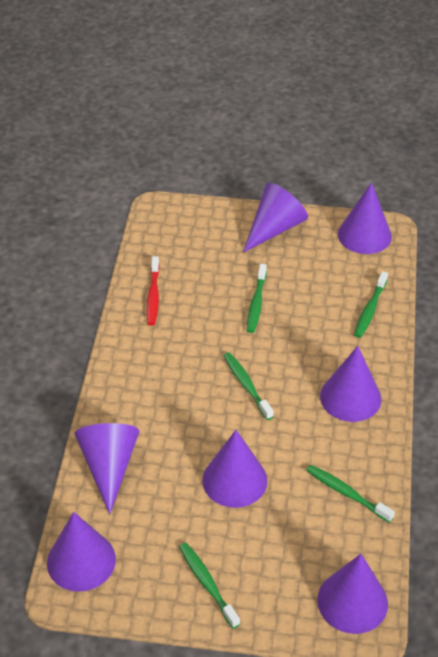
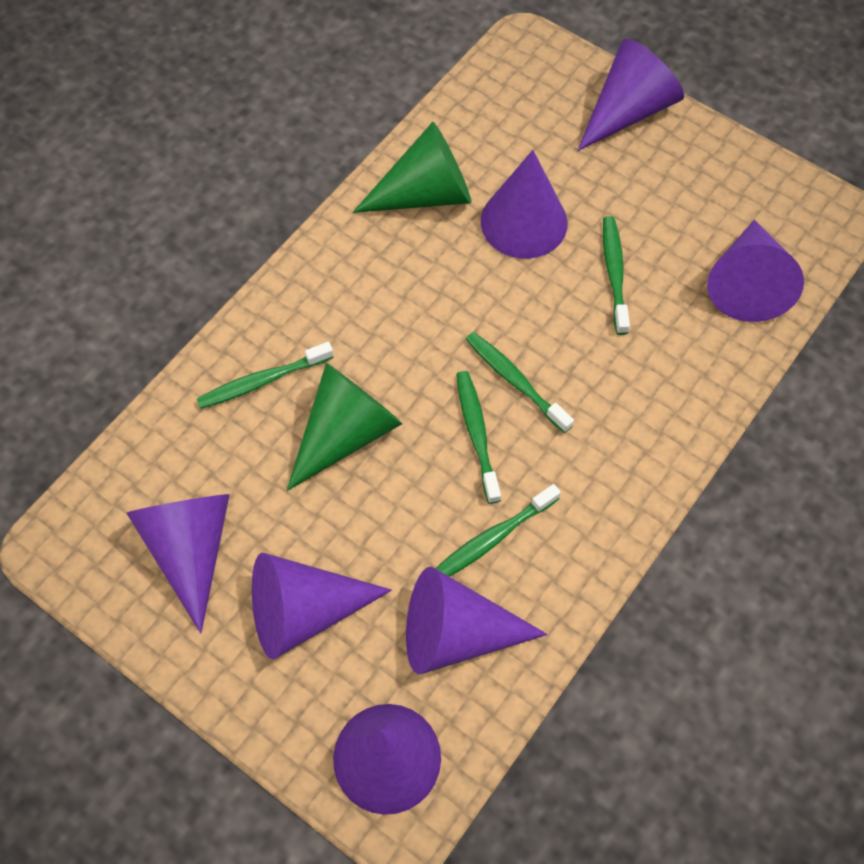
green cone: none = 0 -> [287,363,402,491] [353,122,471,213] = 2
red toothbrush: [147,256,160,325] = 1 -> none = 0

